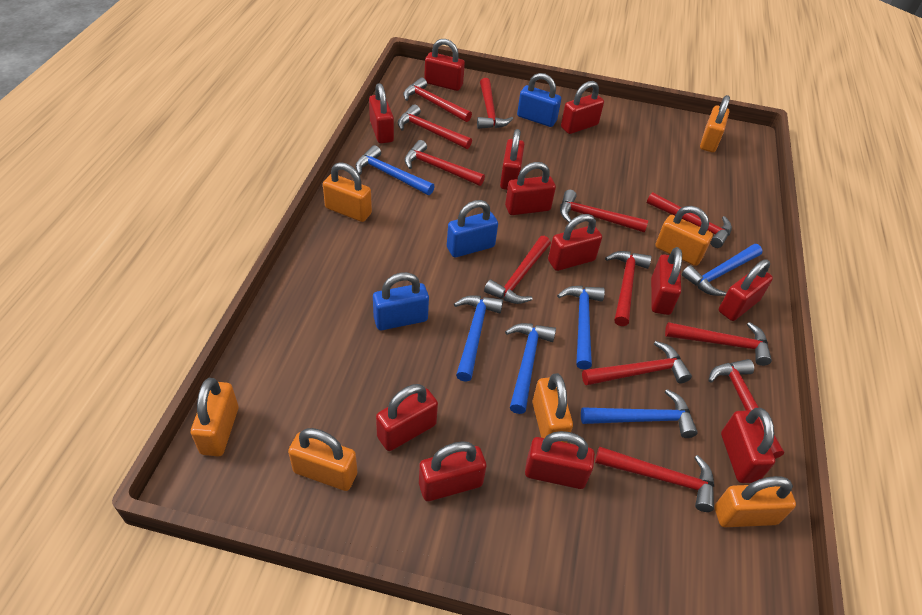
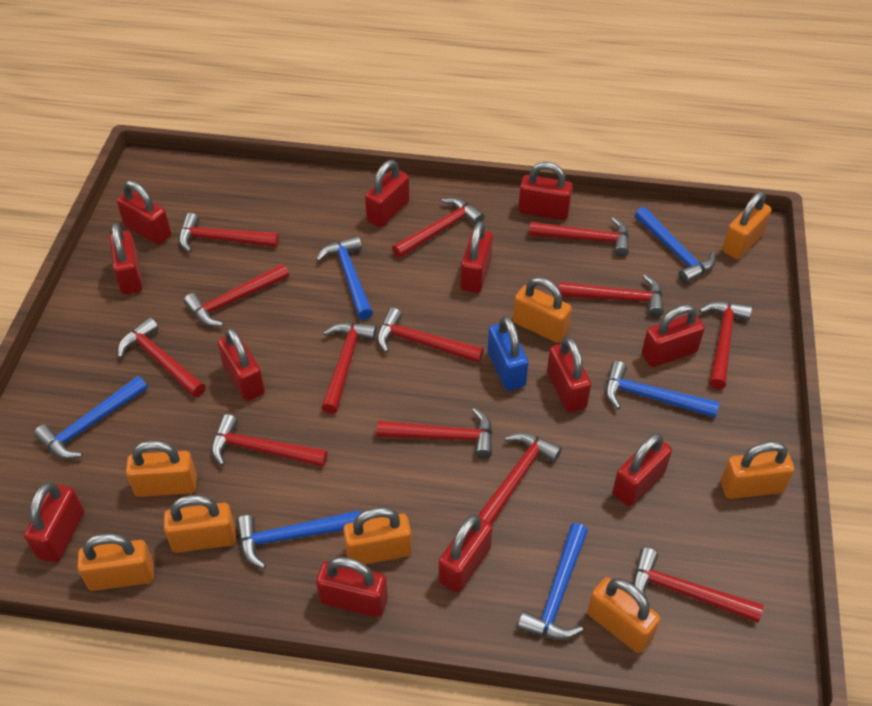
blue padlock: [373,272,429,330] [447,200,498,258] [517,73,561,127] = 3 -> [488,316,529,391] = 1
orange padlock: [191,378,239,457] [288,428,357,491] [323,162,372,222] [532,373,573,443] [655,206,713,266] [700,95,730,152] [715,476,796,527] = 7 -> [77,533,154,591] [126,440,197,497] [164,495,236,553] [343,507,412,564] [513,277,572,343] [587,577,660,653] [721,441,794,499] [722,191,771,259] = 8
red hammer: [398,104,472,149] [403,77,472,122] [404,140,485,186] [477,78,513,129] [484,236,551,304] [560,190,648,233] [582,341,692,386] [595,447,714,512] [605,251,652,326] [647,192,732,248] [665,322,772,366] [708,359,784,459] = 12 -> [118,317,206,397] [179,213,279,253] [184,264,289,326] [211,414,328,467] [321,322,377,414] [377,308,484,363] [377,408,492,459] [392,197,484,258] [478,432,562,524] [529,217,629,257] [558,274,664,317] [633,547,763,623] [699,301,752,389] = 13

